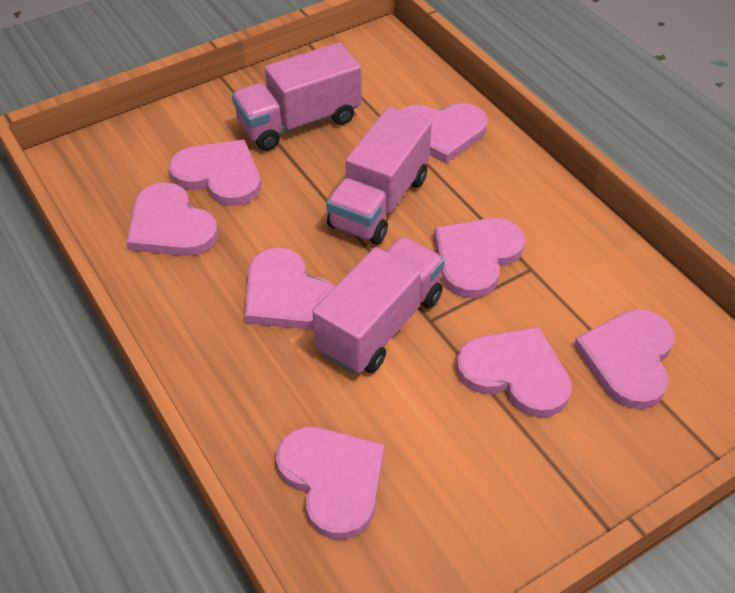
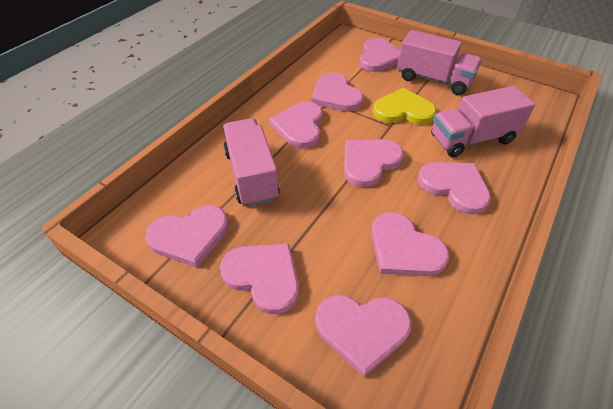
pink heart: [126,183,218,256] [169,140,261,206] [245,248,335,329] [276,427,384,540] [401,103,487,163] [434,218,525,298] [456,327,572,418] [574,309,675,409] = 8 -> [145,205,228,268] [220,244,299,314] [269,101,323,149] [312,73,364,111] [315,295,412,377] [344,139,403,187] [359,38,400,72] [371,212,449,276] [418,162,491,215] = 9
yellow heart: none = 0 -> [373,88,437,125] = 1

